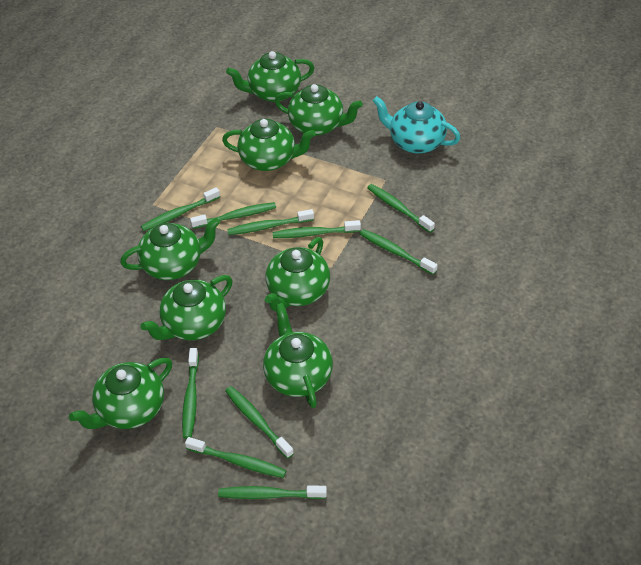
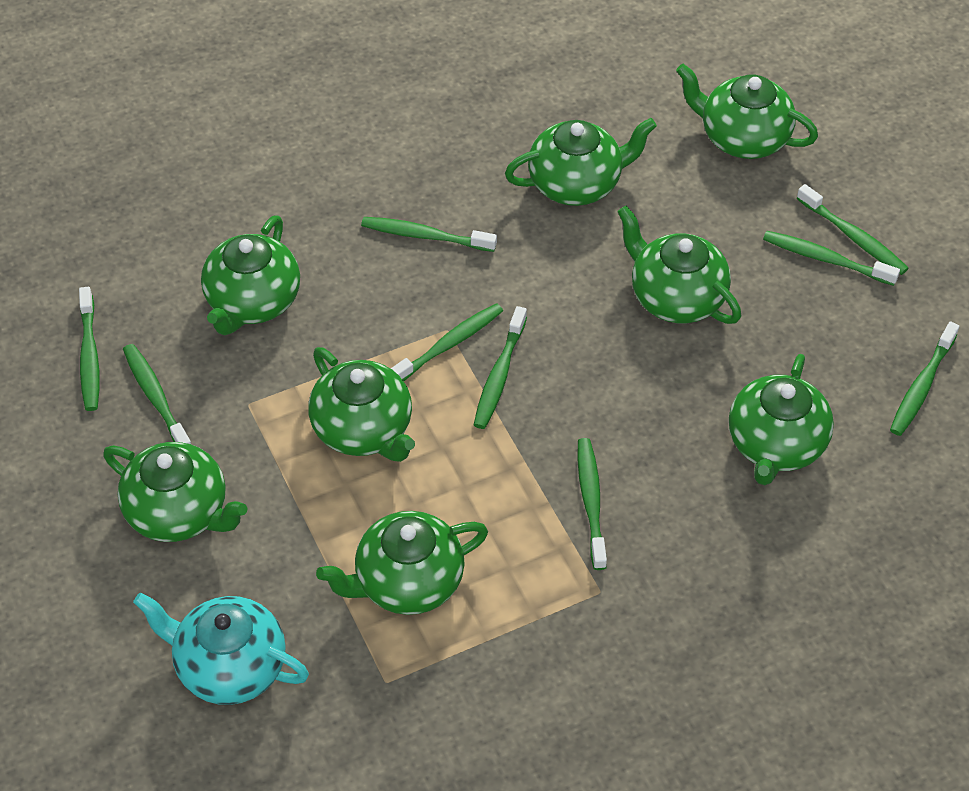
green toothbrush: [141,187,220,231] [182,348,199,439] [185,437,286,478] [190,202,276,229] [218,485,327,499] [225,386,294,459] [227,209,314,235] [273,220,361,238] [360,229,437,275] [367,184,435,233] = 10 -> [79,287,99,411] [123,344,191,444] [361,217,497,252] [390,303,503,381] [474,306,527,429] [577,438,607,570] [763,231,900,286] [797,184,908,275] [890,322,959,436] = 9

